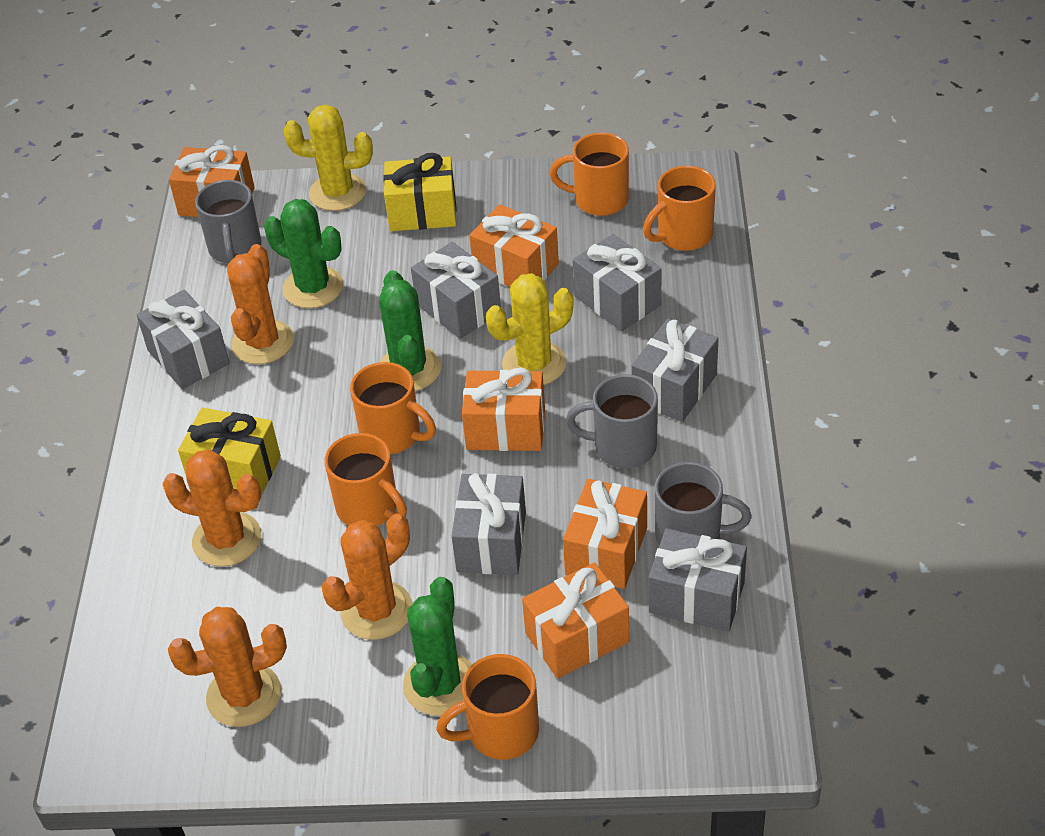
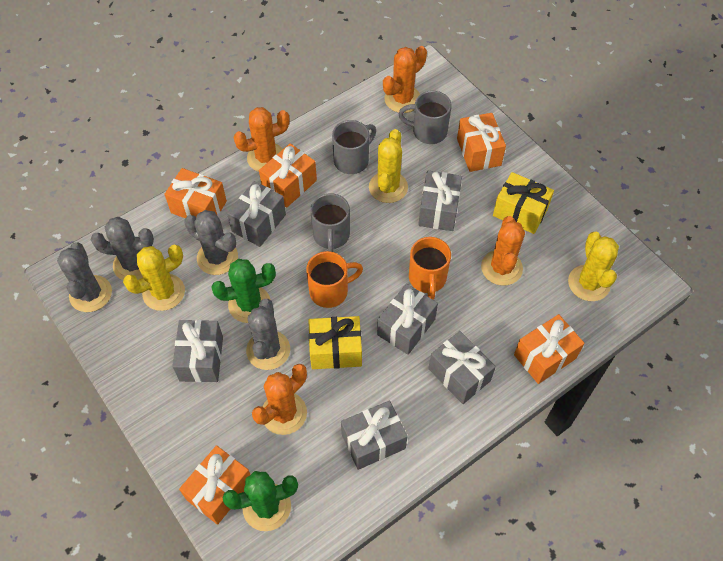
green cactus: [264,199,343,308] [379,270,441,391] [403,577,472,716] = 3 -> [211,259,276,323] [222,471,298,531] = 2
grey cactus: none = 0 -> [57,242,112,312] [91,217,154,280] [184,210,238,275] [246,299,290,370] = 4
orange mug: [324,433,407,525] [350,362,436,454] [436,654,539,760] [550,133,629,216] [643,166,716,251] = 5 -> [306,251,363,308] [409,237,451,300] = 2
yellow cactus: [284,104,373,211] [486,273,574,385] = 2 -> [123,245,185,311] [369,129,408,203] [568,232,619,301] = 3

